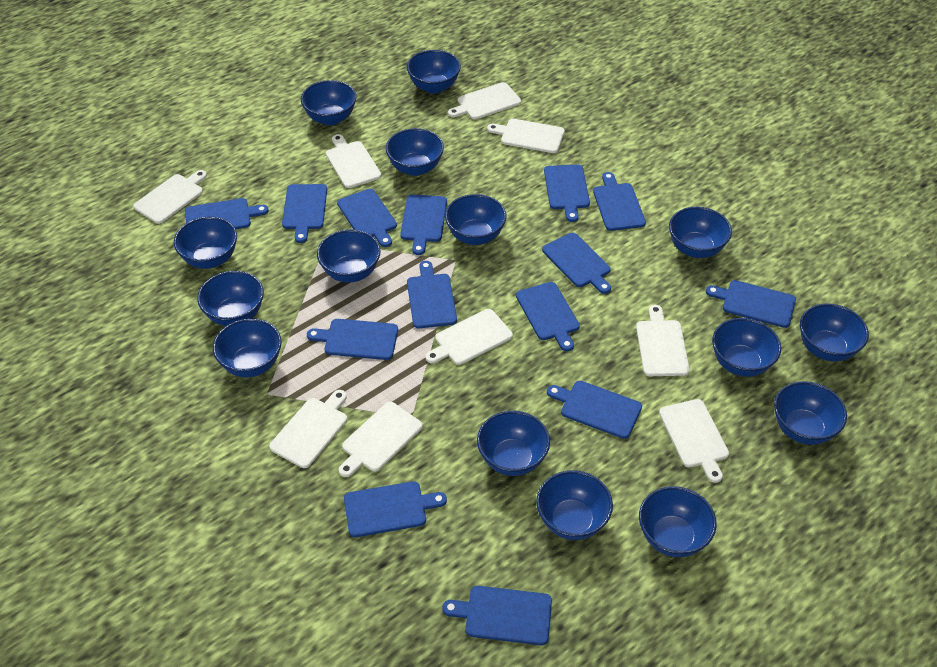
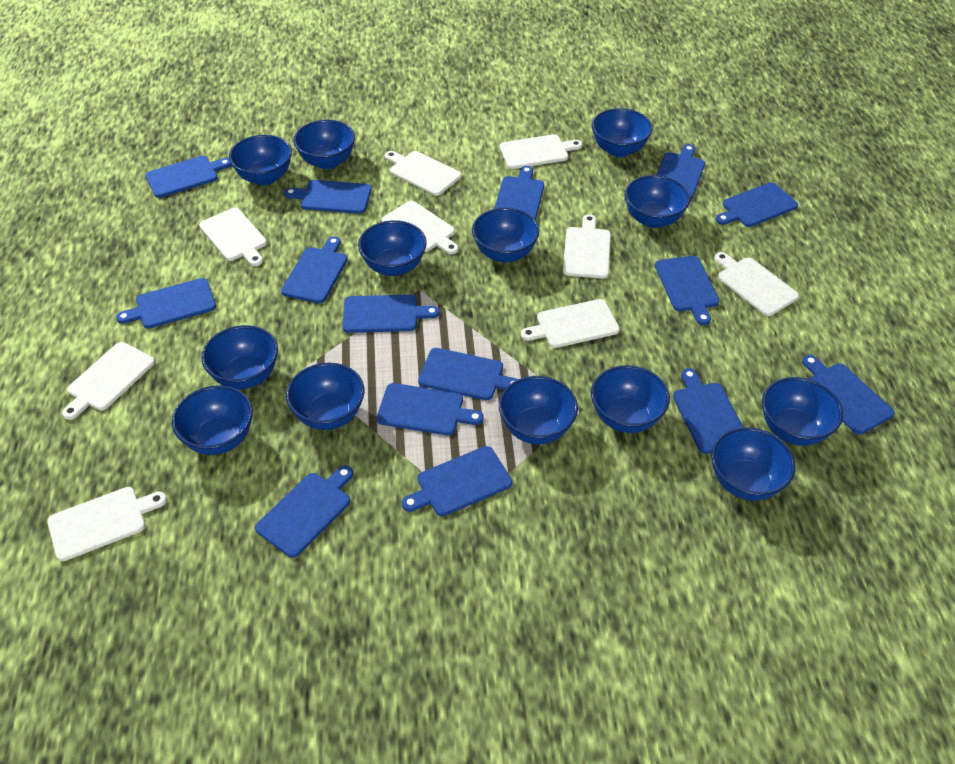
blue bowl: [174,217,237,269] [197,271,264,326] [213,318,282,377] [301,80,356,126] [317,230,381,283] [386,128,444,176] [407,50,461,94] [445,194,506,245] [477,411,550,476] [536,470,613,540] [639,486,717,557] [669,207,732,258] [712,318,781,377] [774,381,847,445] [800,304,869,361] = 15 -> [172,385,253,455] [201,325,278,389] [229,135,292,185] [286,363,365,430] [293,120,355,169] [358,220,427,276] [472,208,539,263] [499,376,578,444] [591,365,670,433] [592,108,653,157] [625,175,690,228] [711,427,795,501] [762,377,843,446] = 13
blue cutting board: [185,198,269,229] [282,184,327,243] [307,319,398,360] [337,189,397,247] [344,481,447,537] [400,194,447,255] [407,261,457,329] [442,586,552,645] [516,282,580,351] [542,233,611,294] [544,164,590,222] [547,381,642,439] [593,172,646,231] [706,280,796,328] = 14 -> [116,278,216,329] [145,156,231,198] [255,466,353,558] [281,236,348,303] [284,180,372,214] [343,294,440,333] [376,383,483,435] [401,446,512,516] [418,348,518,400] [494,166,544,220] [655,256,719,325] [656,144,705,199] [673,368,743,454] [716,182,798,227] [802,355,895,435] = 15

